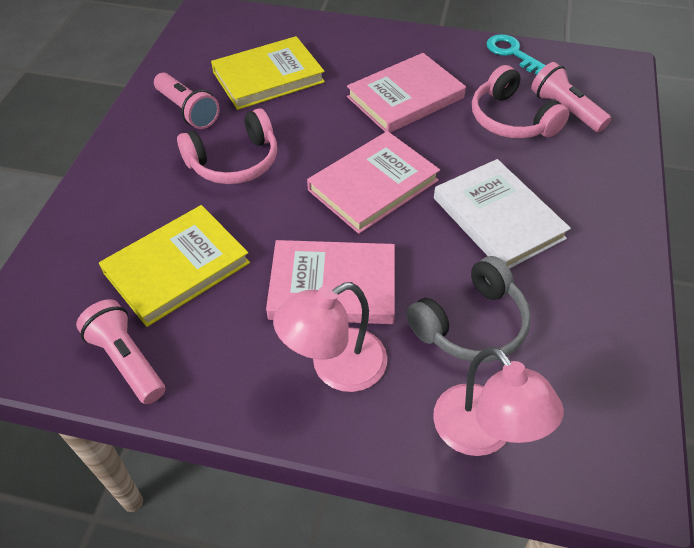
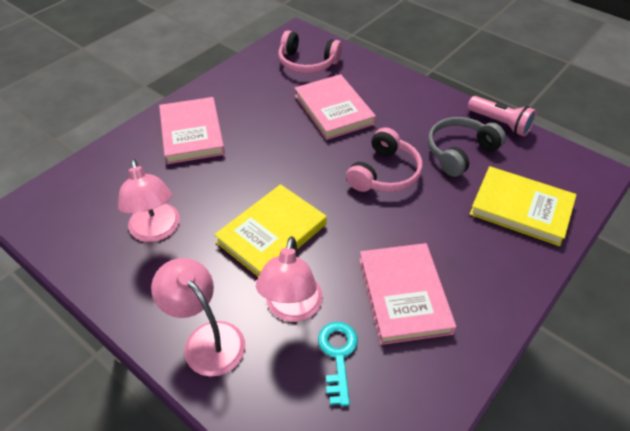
pink flashlight: [76,299,165,404] [154,73,220,129] [531,62,611,132] = 3 -> [468,96,537,136] = 1
pink lamp: [273,282,387,392] [433,347,564,456] = 2 -> [118,159,180,242] [151,258,245,377] [256,236,323,322] = 3
white book: [434,159,571,269] = 1 -> none = 0

